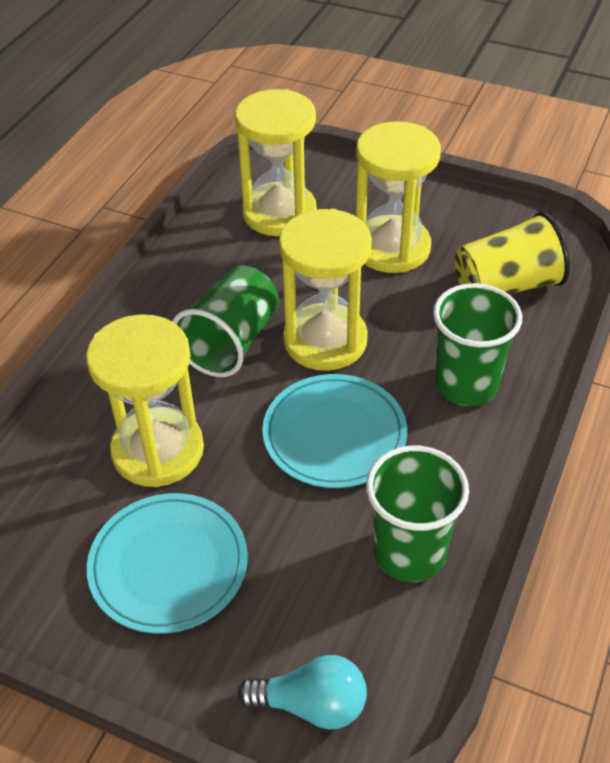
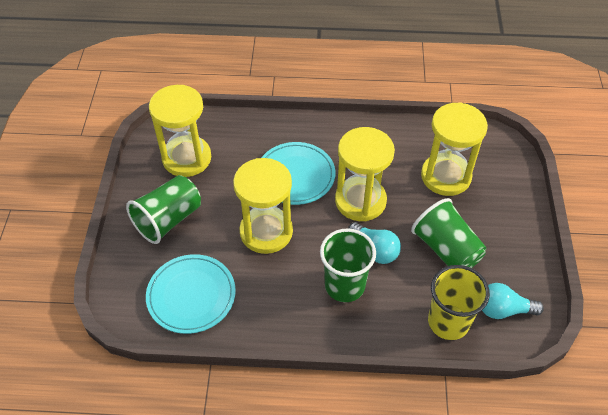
turquoise light bulb: [238,655,367,730] = 1 -> [348,222,401,264] [482,283,544,319] = 2

